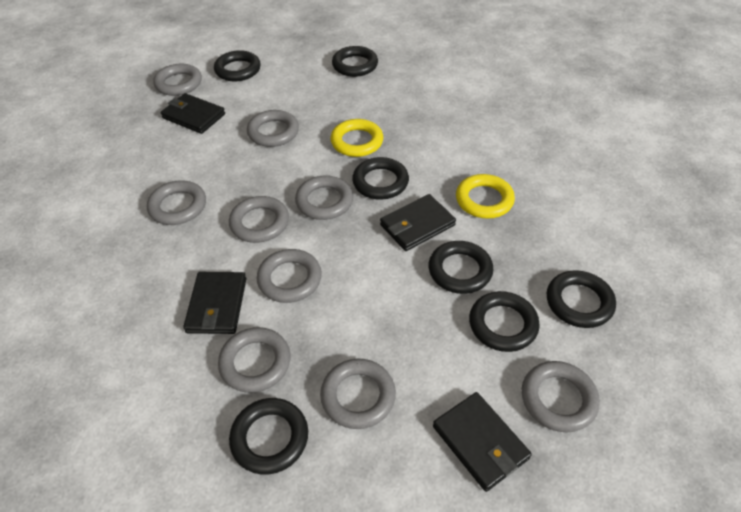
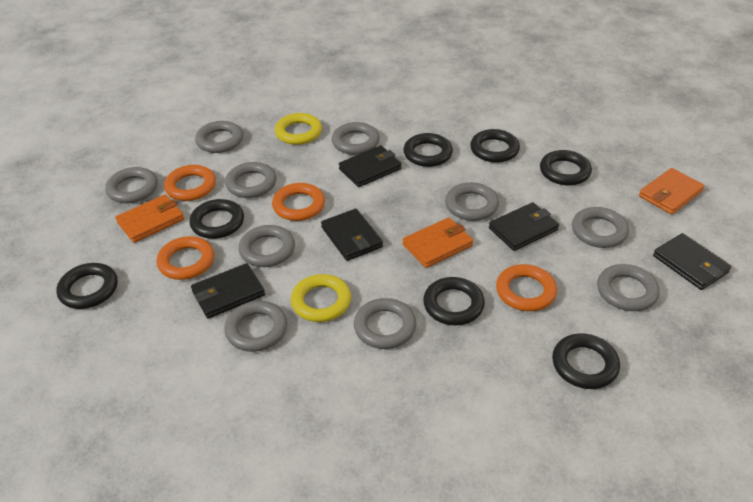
black wallet: [161,93,225,134] [183,272,247,334] [380,194,456,251] [433,392,532,492] = 4 -> [191,263,265,319] [321,209,383,261] [339,146,402,187] [489,202,559,251] [653,233,731,290] = 5
grey ring: [147,180,206,225] [153,64,202,96] [218,327,291,393] [229,196,289,243] [247,110,299,147] [256,249,322,303] [295,175,353,220] [320,359,396,429] [522,361,600,432] = 9 -> [105,167,158,203] [195,121,243,153] [225,162,276,198] [225,301,287,352] [238,225,295,267] [332,122,380,155] [354,298,416,349] [445,182,499,221] [572,207,629,248] [597,264,660,311] = 10
orange ring: none = 0 -> [156,236,214,280] [164,165,216,201] [272,183,325,221] [496,264,557,311] = 4
orange wallet: none = 0 -> [115,195,184,243] [403,217,473,268] [639,168,705,214] = 3

